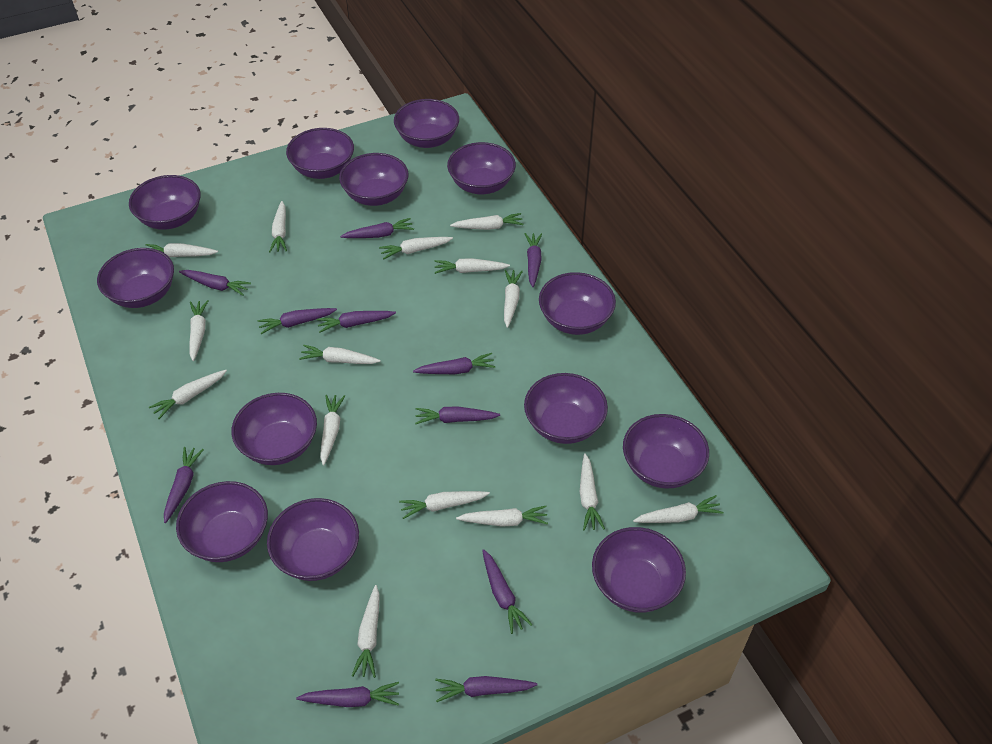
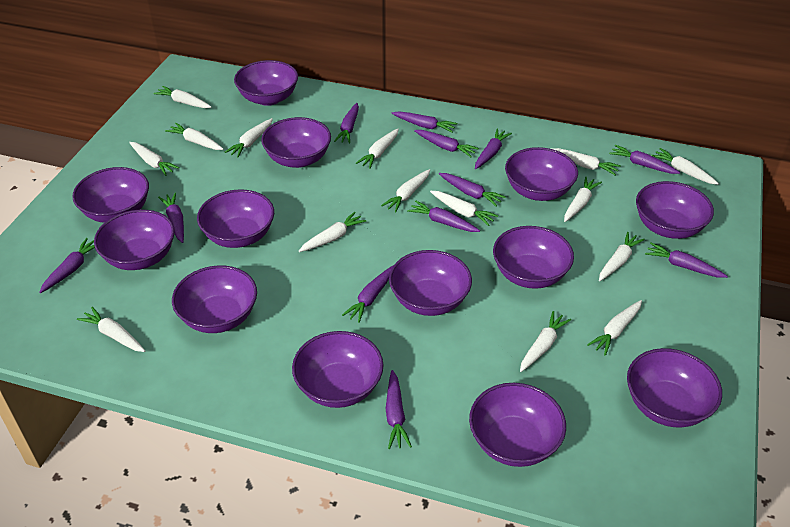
purple carrot: [164,447,204,523] [179,270,251,296] [258,308,337,334] [296,682,399,707] [317,311,396,333] [340,218,414,238] [413,353,495,374] [415,406,500,424] [435,676,538,702] [482,549,533,634] [525,233,542,287] = 11 -> [39,238,95,293] [158,193,184,243] [334,103,359,144] [342,266,393,323] [386,370,412,449] [392,111,457,132] [407,201,480,232] [414,130,479,157] [439,173,505,207] [475,129,512,169] [609,145,681,174] [645,243,728,278] = 12

